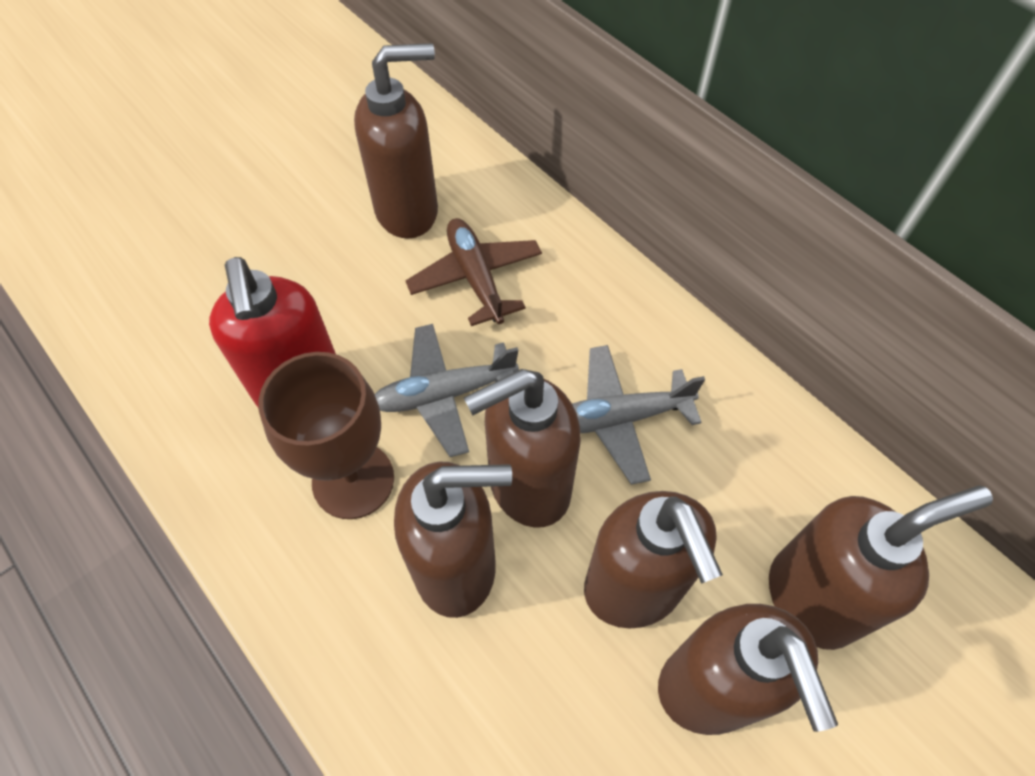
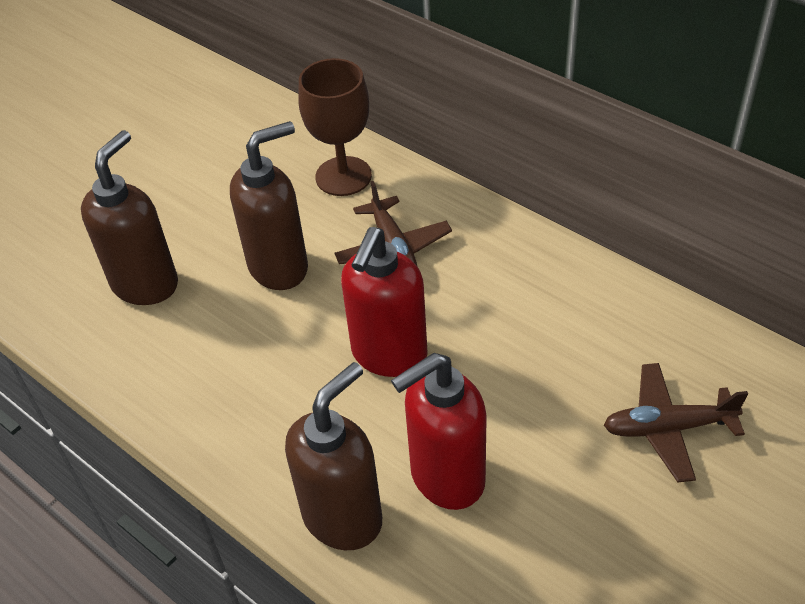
brown plane: [405,218,542,326] = 1 -> [335,181,452,266] [603,363,748,483] = 2
brown soap dispenser: [354,43,438,239] [394,462,512,618] [464,369,581,528] [584,491,723,629] [658,604,838,735] [769,485,993,650] = 6 -> [81,130,178,305] [230,121,308,290] [285,362,382,550] = 3
grey plane: [375,324,519,457] [572,345,705,485] = 2 -> none = 0
red soap dispenser: [209,257,336,407] = 1 -> [341,227,428,377] [391,353,487,510] = 2

